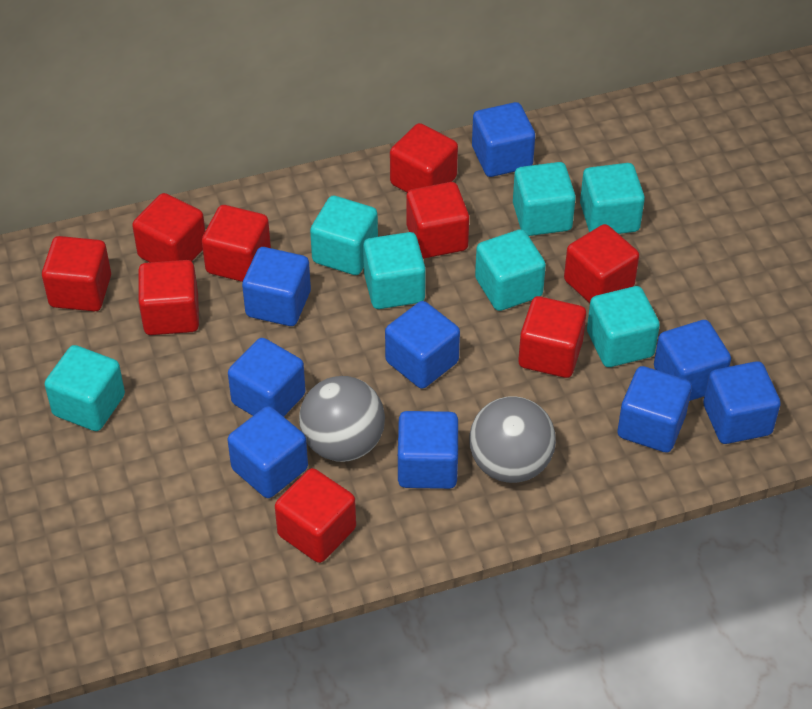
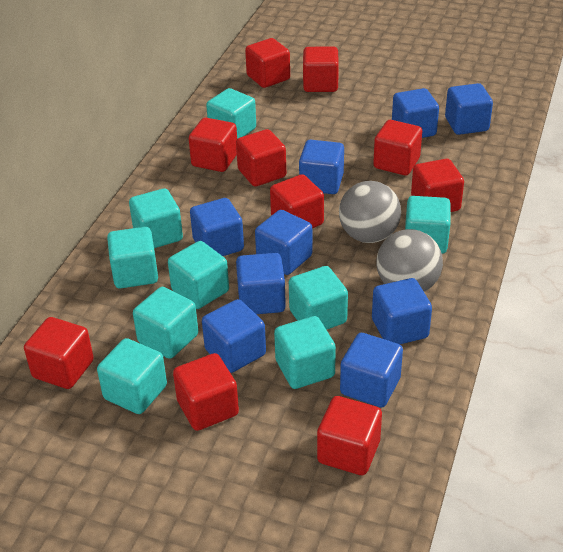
red cube: [42,236,111,312] [132,193,205,262] [138,260,199,335] [202,205,271,282] [275,468,356,563] [390,123,458,192] [406,182,469,258] [518,296,586,378] [564,224,639,303] = 9 -> [24,317,94,389] [173,353,239,431] [189,118,237,172] [236,129,286,187] [245,38,290,88] [270,174,324,228] [303,46,339,92] [317,396,382,475] [373,120,422,175] [411,159,464,212] = 10
turquoise cube: [44,345,125,431] [310,196,378,275] [363,232,426,309] [475,229,546,311] [513,162,576,236] [580,163,645,234] [587,286,660,367] = 7 -> [97,338,167,414] [107,227,158,288] [129,188,183,248] [133,287,198,359] [168,241,229,309] [206,88,256,139] [274,316,336,389] [289,266,348,330] [405,196,451,254] = 9

